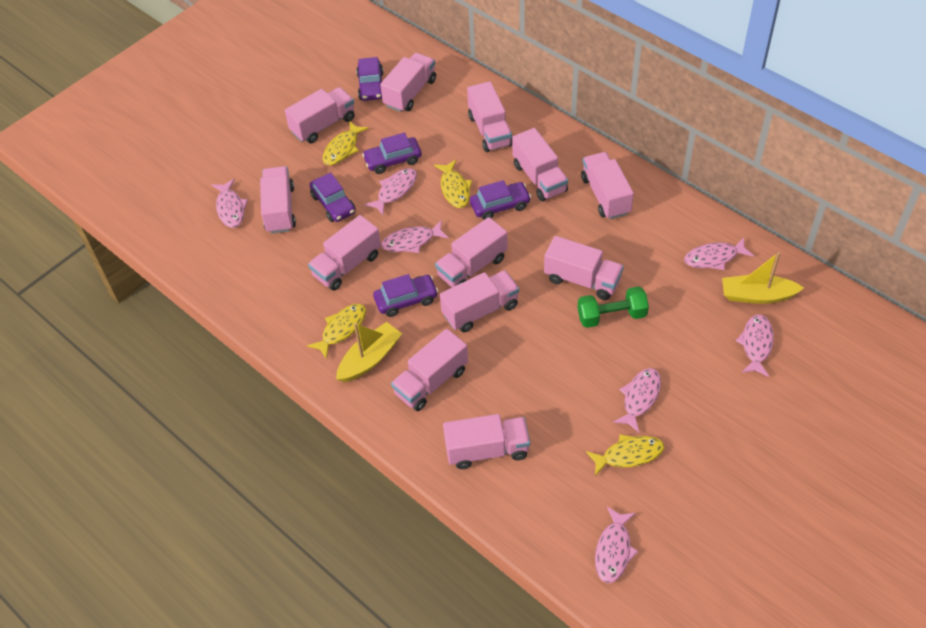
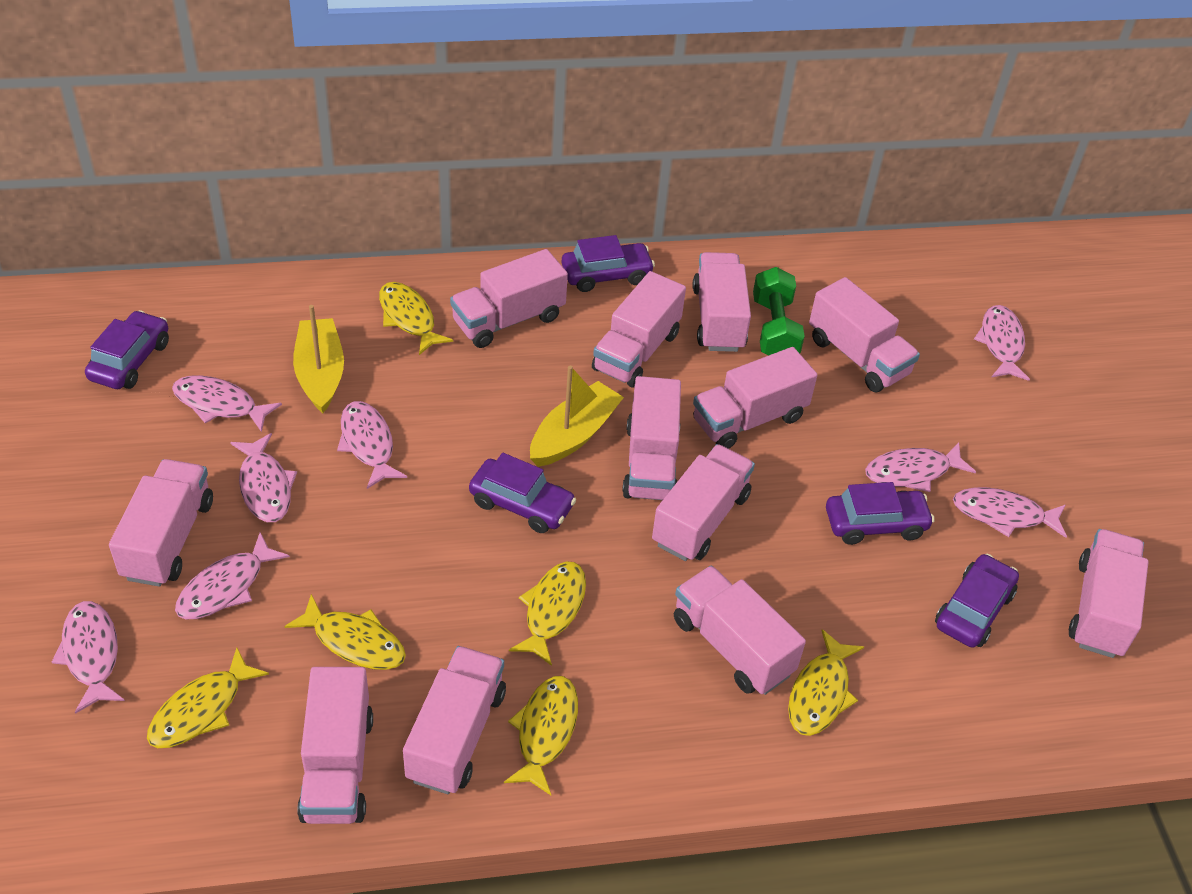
pink fish: [212,179,248,228] [365,168,417,215] [381,221,449,253] [595,507,638,583] [613,368,661,432] [684,237,754,270] [736,314,774,377] = 7 -> [52,601,125,714] [172,375,282,432] [175,532,290,619] [230,433,297,522] [337,401,407,489] [865,442,976,492] [953,487,1067,538] [974,305,1030,381] = 8
yellow fish: [307,304,366,359] [323,121,369,165] [434,160,472,208] [586,434,664,476] = 4 -> [147,648,269,748] [285,594,406,670] [379,282,453,355] [504,676,578,795] [509,561,586,666] [788,629,864,736] = 6

